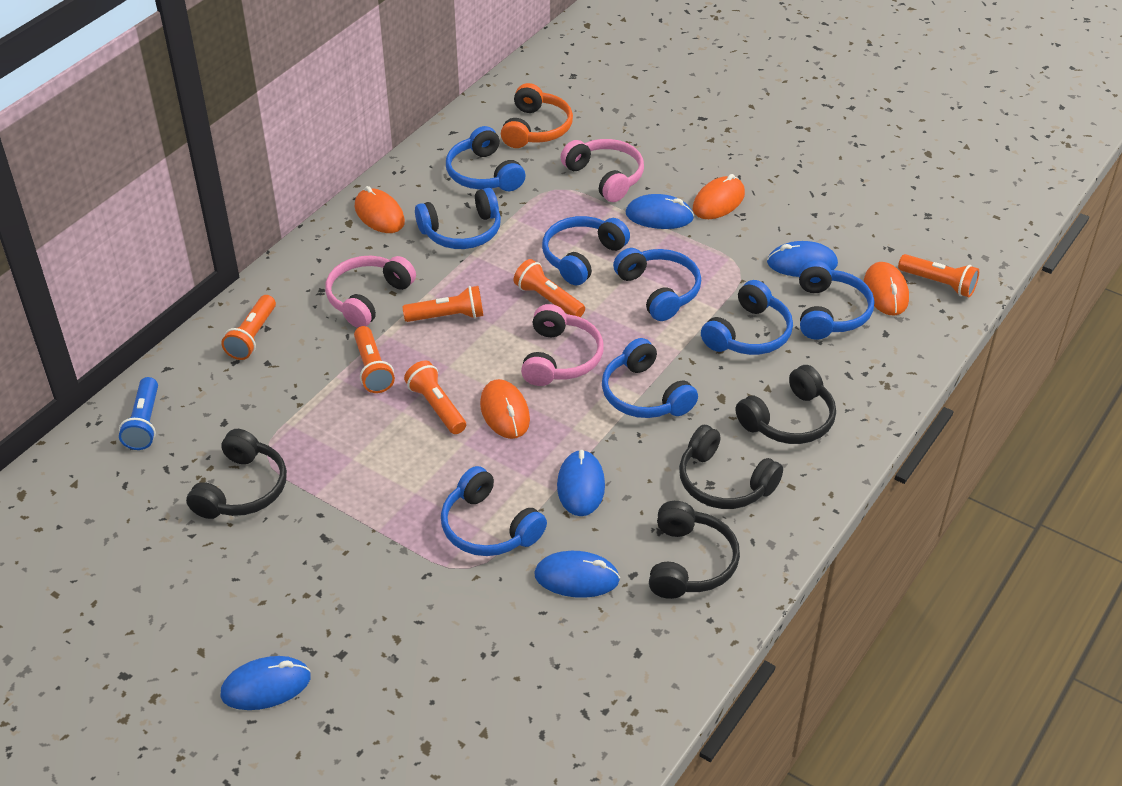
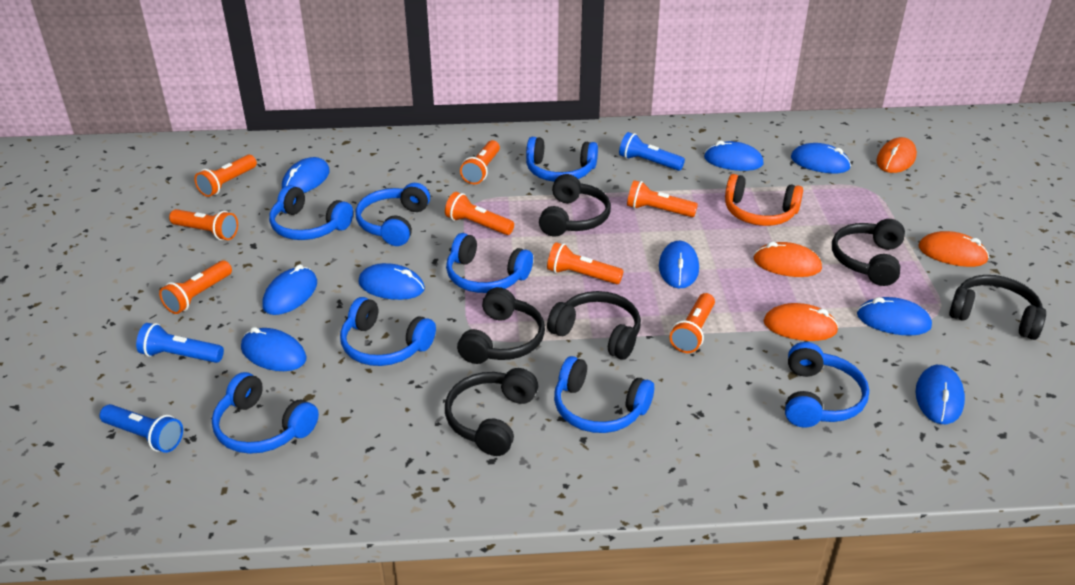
black headphones: [186,429,287,519] [649,501,740,599] [679,425,783,509] [736,365,836,444] = 4 -> [445,368,538,456] [457,287,545,364] [539,174,611,236] [547,291,641,360] [832,219,905,286] [949,275,1046,340] = 6
blue flashlight: [119,377,158,450] = 1 -> [99,404,183,453] [136,323,224,363] [619,132,685,171] = 3
blue mouse: [220,656,311,710] [534,551,620,598] [557,450,605,516] [625,194,694,229] [767,241,838,277] = 5 -> [241,327,307,371] [262,264,317,315] [282,157,330,193] [358,263,425,300] [659,241,699,288] [704,141,764,171] [791,143,851,173] [857,297,932,336] [915,365,965,424] = 9
orange flashlight: [221,295,276,360] [354,326,395,393] [403,286,484,322] [404,361,466,434] [513,259,585,317] [898,254,979,297] = 6 -> [159,261,232,314] [169,209,238,240] [194,155,257,197] [445,192,514,235] [460,140,500,184] [547,242,623,284] [627,180,698,217] [670,293,715,353] = 8
pink headphones: [325,256,416,328] [521,304,604,386] [560,139,644,202] = 3 -> none = 0

